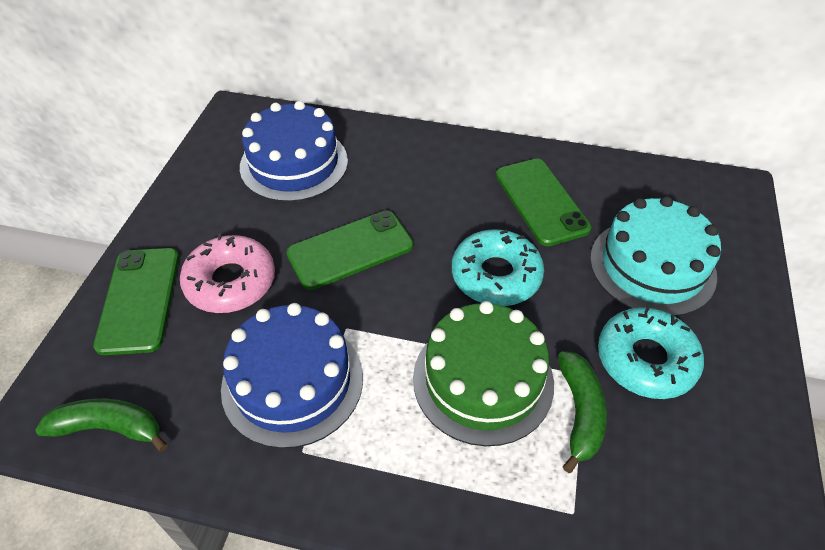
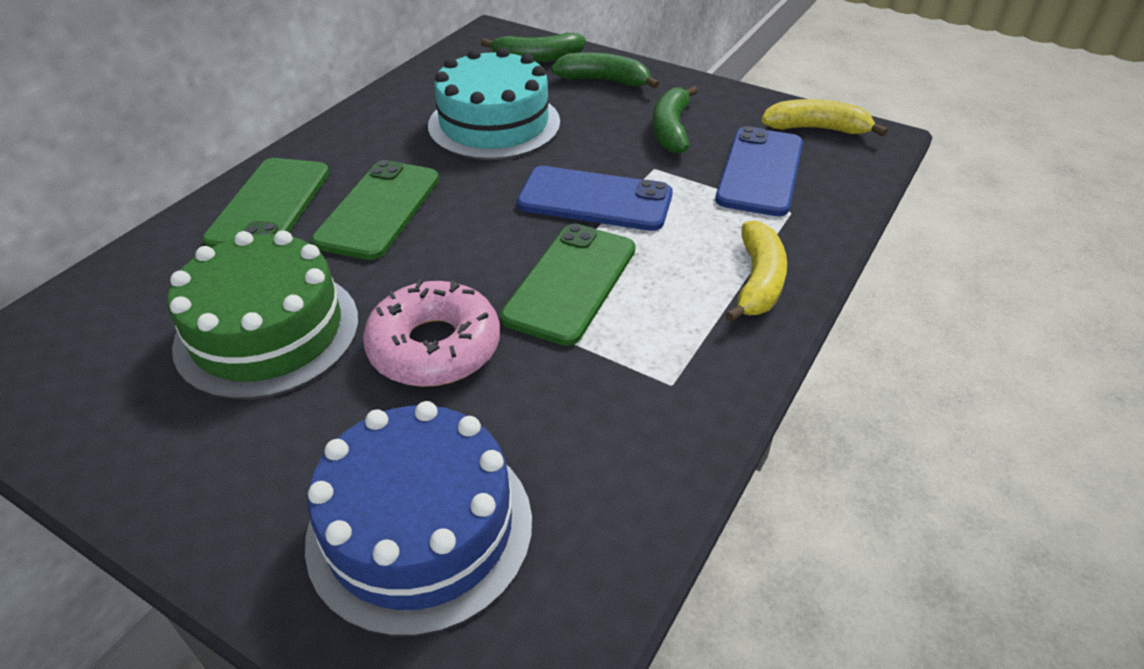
blue cake: [221,303,363,449] [240,101,348,202] = 2 -> [305,401,532,637] = 1
blue phone: none = 0 -> [517,166,673,231] [715,126,803,216] = 2
green banana: [35,399,168,452] [558,351,607,473] = 2 -> [481,33,586,63] [551,52,659,89] [652,86,698,154] = 3
turquoise donut: [452,229,544,306] [598,307,704,399] = 2 -> none = 0
yellow banana: none = 0 -> [725,220,787,322] [762,99,888,136] = 2

